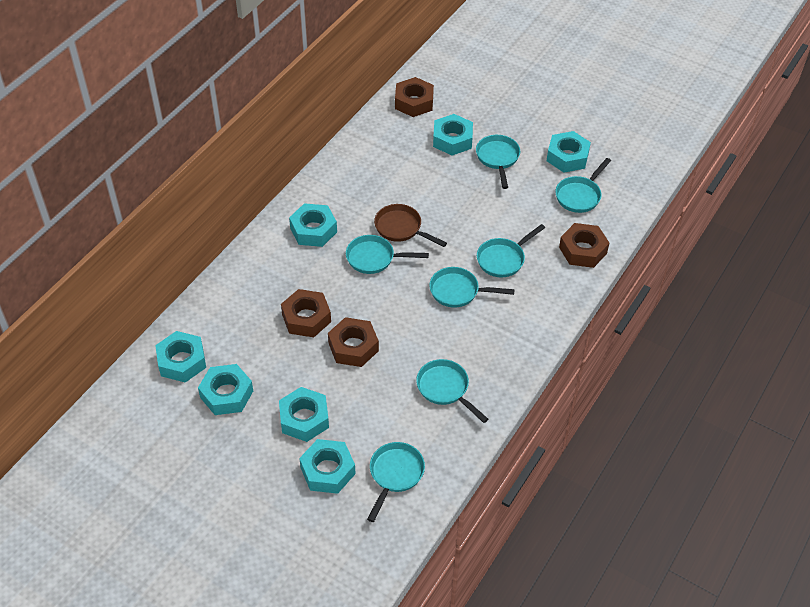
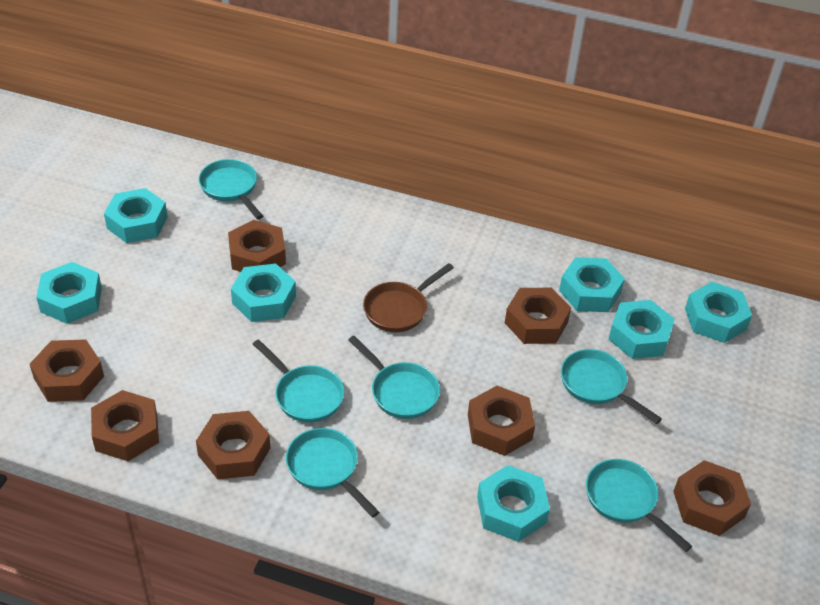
brown nut: [281,289,331,337] [328,317,379,367] [395,77,434,117] [559,223,609,268] = 4 -> [30,339,104,402] [91,390,159,461] [196,411,270,479] [228,220,286,272] [468,386,535,456] [505,288,571,344] [673,460,751,536] = 7
turquoise pan: [346,235,429,274] [367,442,425,522] [416,359,488,423] [429,267,515,308] [476,135,520,189] [477,224,545,277] [555,158,611,213] = 7 -> [199,159,263,219] [253,339,344,423] [286,428,379,518] [348,336,440,419] [561,349,662,424] [586,459,692,552] = 6

